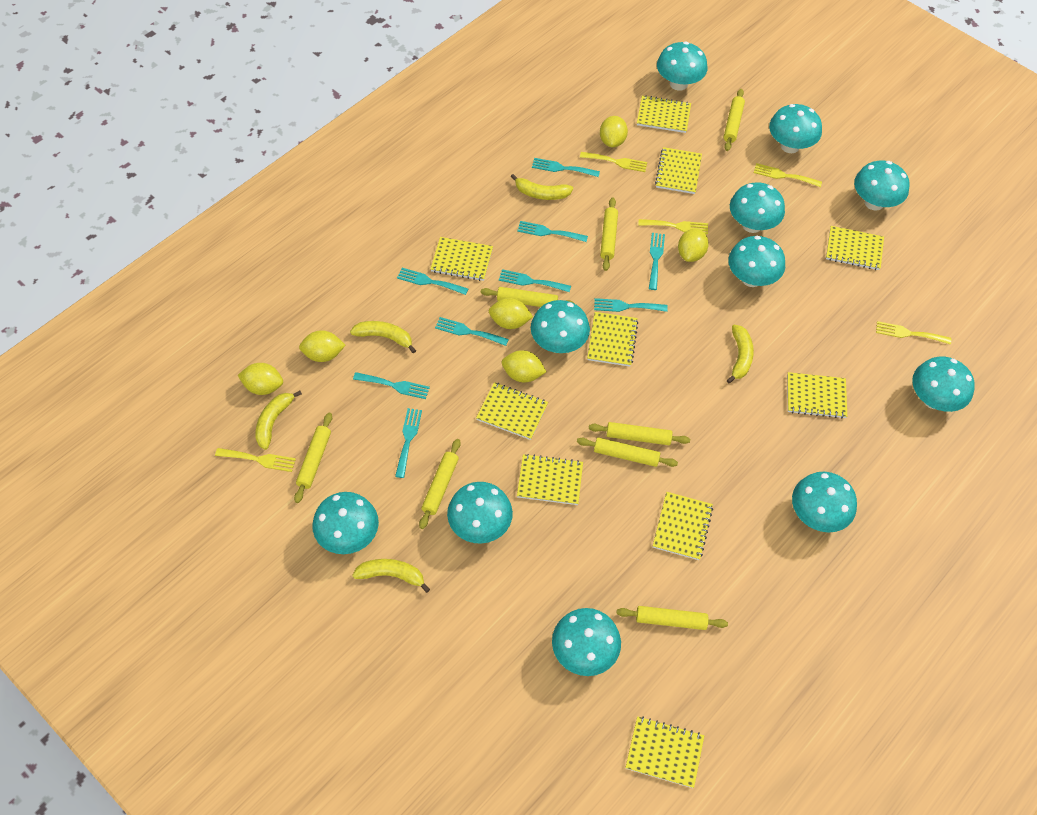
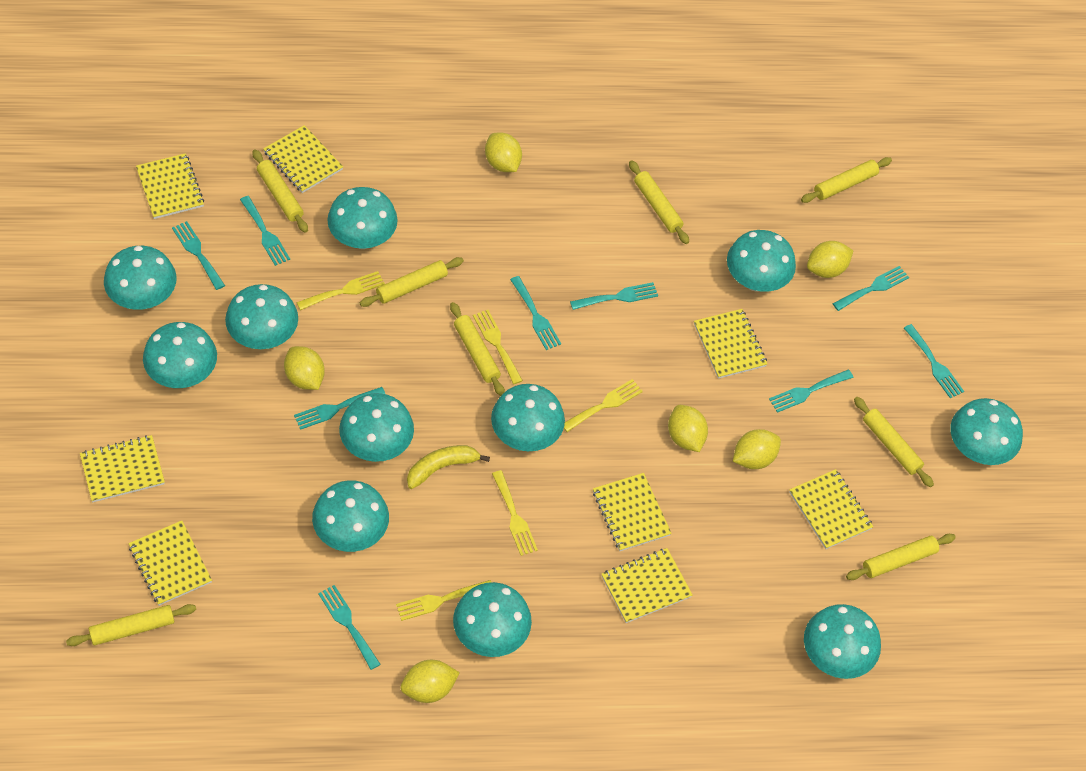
yellow banana: [255,391,302,450] [350,321,416,353] [352,559,430,593] [511,174,573,200] [727,325,754,383] = 5 -> [407,445,490,489] = 1
yellow notebook: [430,237,493,281] [476,382,548,440] [517,454,583,505] [587,312,638,366] [625,716,704,788] [637,95,691,133] [653,492,713,560] [655,147,702,194] [787,372,847,419] [826,226,884,270] = 10 -> [80,435,165,502] [128,521,212,606] [136,153,204,219] [263,125,343,193] [593,473,672,551] [602,548,693,623] [694,309,767,379] [789,469,873,549] = 8

